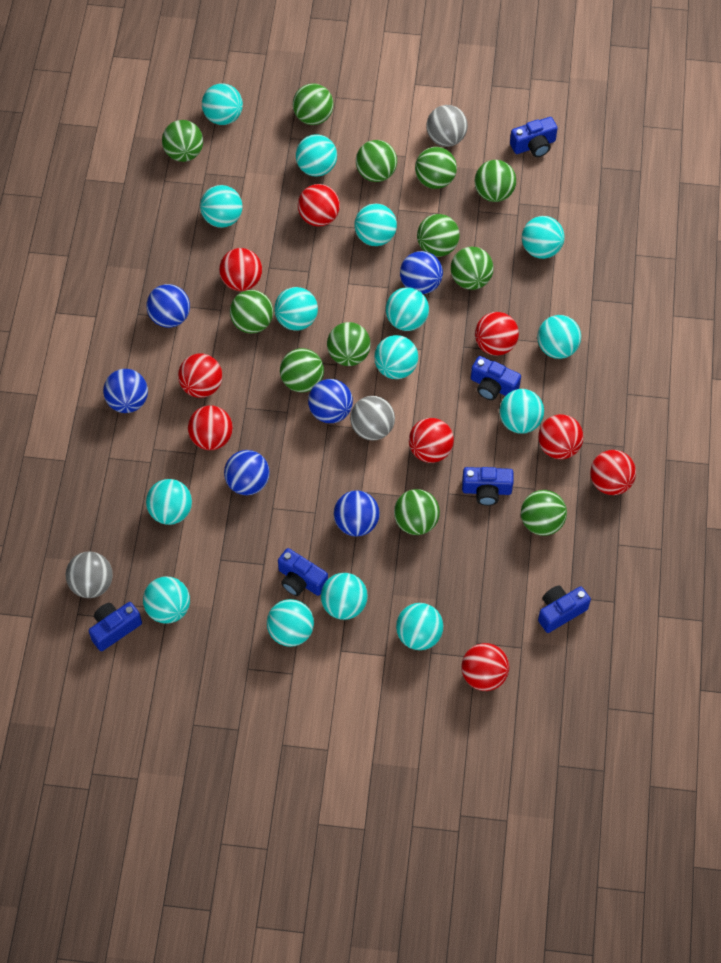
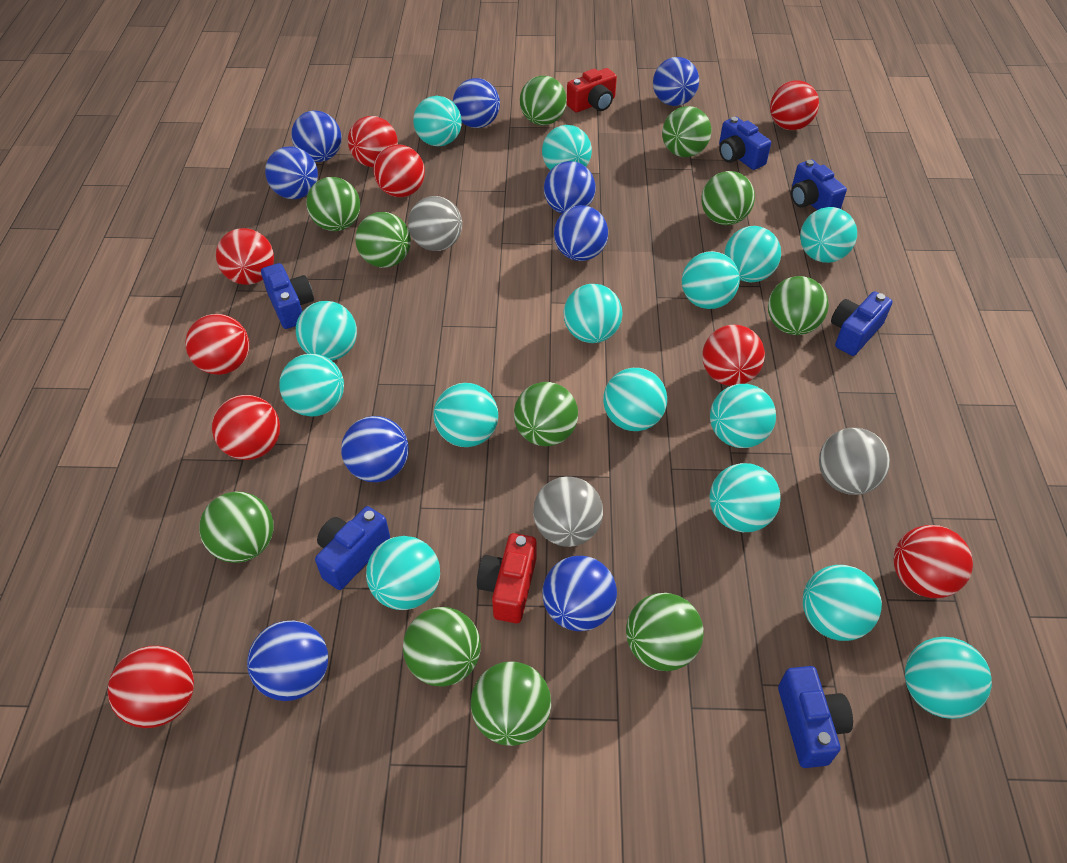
blue ball: [103,369,148,413] [146,284,190,328] [224,450,270,495] [308,379,353,423] [334,491,380,536] [400,251,443,294] = 6 -> [247,621,328,701] [265,146,318,199] [291,111,342,162] [341,416,409,482] [453,78,500,128] [542,556,617,631] [544,161,596,214] [554,205,608,261] [653,57,699,106] = 9
green ball: [162,120,203,162] [230,290,273,334] [280,348,324,393] [293,83,334,125] [327,322,371,366] [356,140,397,182] [394,489,440,535] [415,147,457,189] [417,214,460,257] [451,247,494,290] [474,160,516,202] [521,490,567,536] = 12 -> [200,492,274,563] [306,177,360,231] [355,212,411,268] [403,607,481,687] [471,662,551,746] [514,382,578,446] [520,76,567,125] [626,593,704,671] [662,106,711,157] [701,171,755,225] [768,276,829,335] = 11
red camera: none = 0 -> [477,533,536,623] [567,68,617,112] = 2

